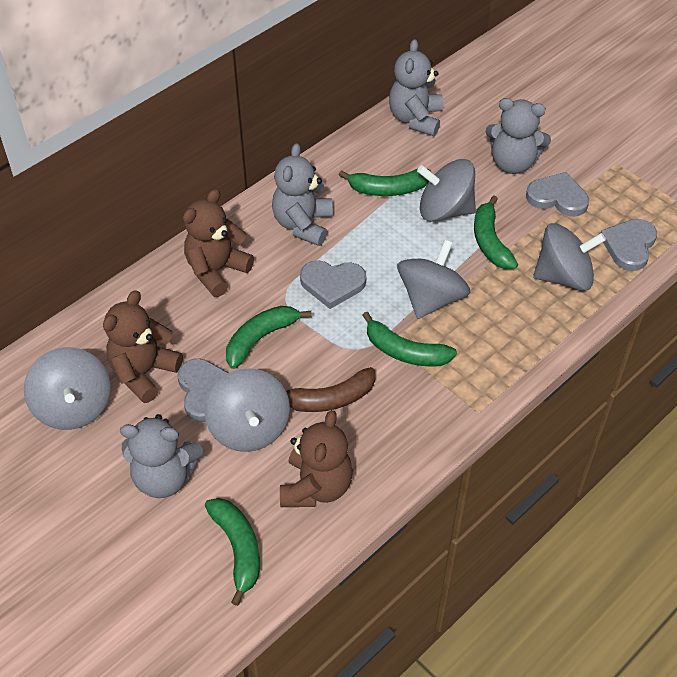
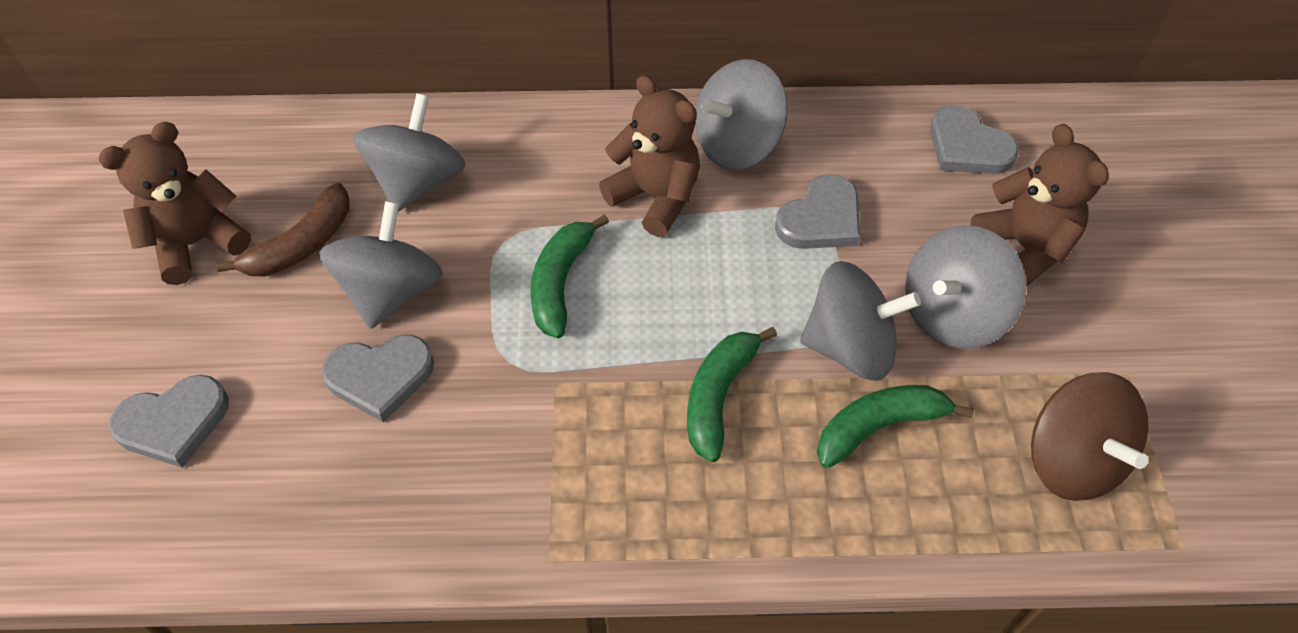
brown spinning top: none = 0 -> [1031,372,1148,501] = 1
green banana: [205,498,260,606] [226,306,312,369] [339,169,432,196] [362,312,457,367] [474,196,518,269] = 5 -> [530,214,609,338] [687,327,777,462] [817,385,974,469] = 3
grey teddy bear: [120,414,203,498] [272,143,333,246] [389,39,443,136] [485,98,551,174] = 4 -> none = 0

